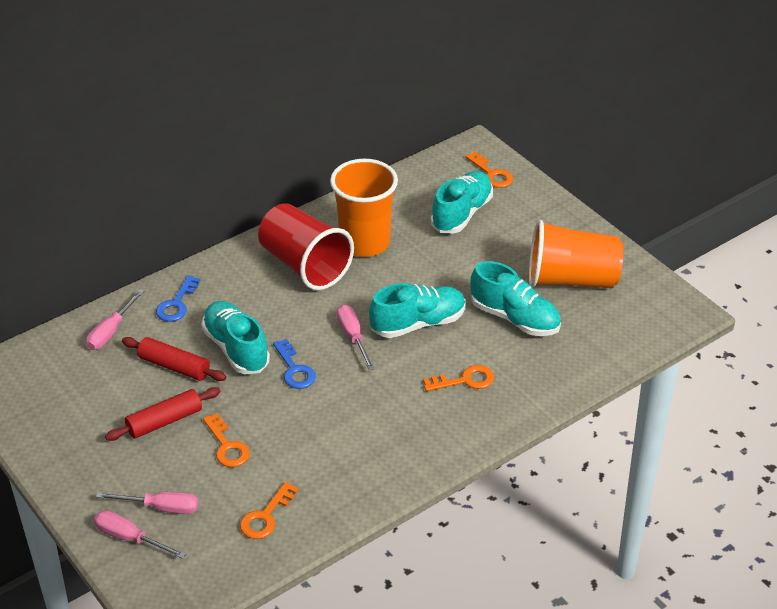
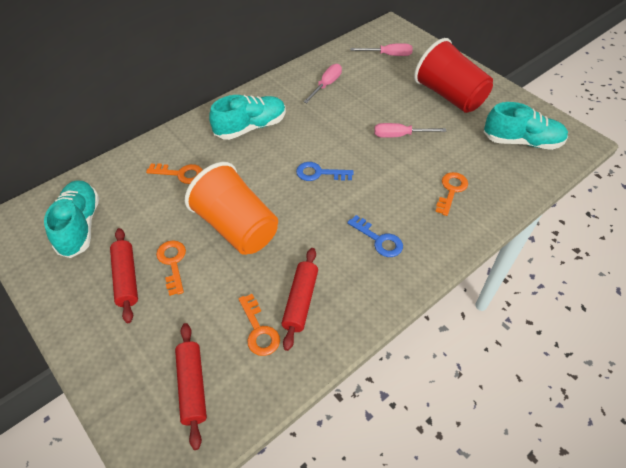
orange cup: [330,159,398,257] [529,220,624,288] = 2 -> [185,162,278,255] = 1
pink screwdriver: [86,289,144,350] [94,511,186,559] [96,492,198,514] [337,305,375,370] = 4 -> [303,64,342,103] [350,43,413,56] [374,123,446,138] = 3
red rolling pin: [105,387,221,441] [122,337,226,381] = 2 -> [110,228,138,323] [175,323,207,450] [281,248,318,351] = 3
turquoise shoe: [201,301,270,374] [369,283,466,338] [431,171,493,233] [470,261,561,336] = 4 -> [44,180,99,258] [209,95,286,140] [484,102,568,150] = 3

